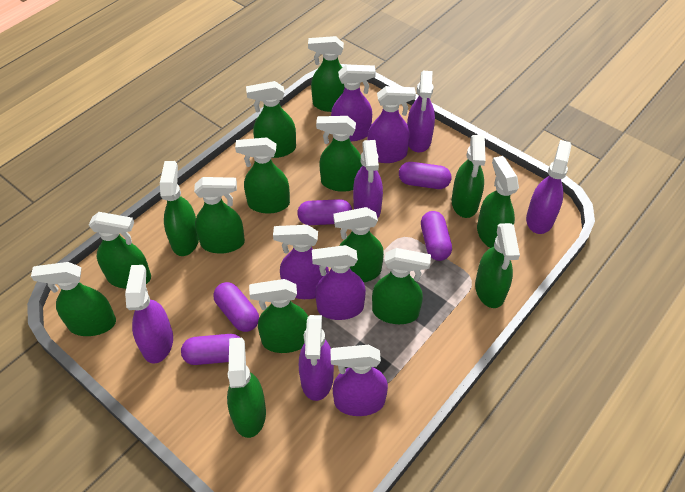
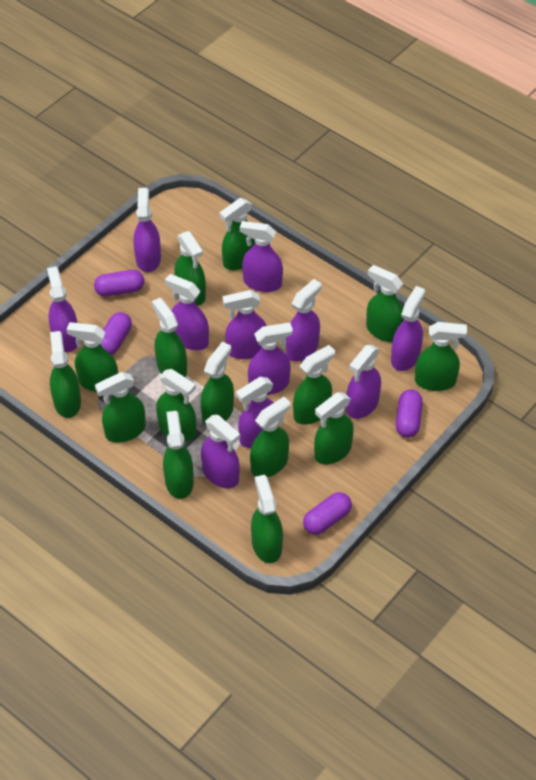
purple capsule: [181,334,240,365] [213,282,259,332] [297,199,352,225] [399,162,451,189] [421,211,452,261] = 5 -> [94,270,144,297] [101,312,132,355] [303,492,352,535] [396,389,423,438] = 4
purple spray bottle: [125,265,173,364] [273,225,329,299] [299,315,334,401] [312,245,366,320] [330,345,388,416] [331,64,376,141] [353,140,383,219] [367,86,416,163] [407,71,435,152] [526,140,571,234] = 10 -> [47,267,77,352] [133,188,161,272] [165,274,209,350] [201,415,240,488] [223,290,267,359] [236,377,279,448] [240,221,283,292] [248,322,293,395] [286,279,322,362] [346,345,381,419] [391,286,425,371] = 11

